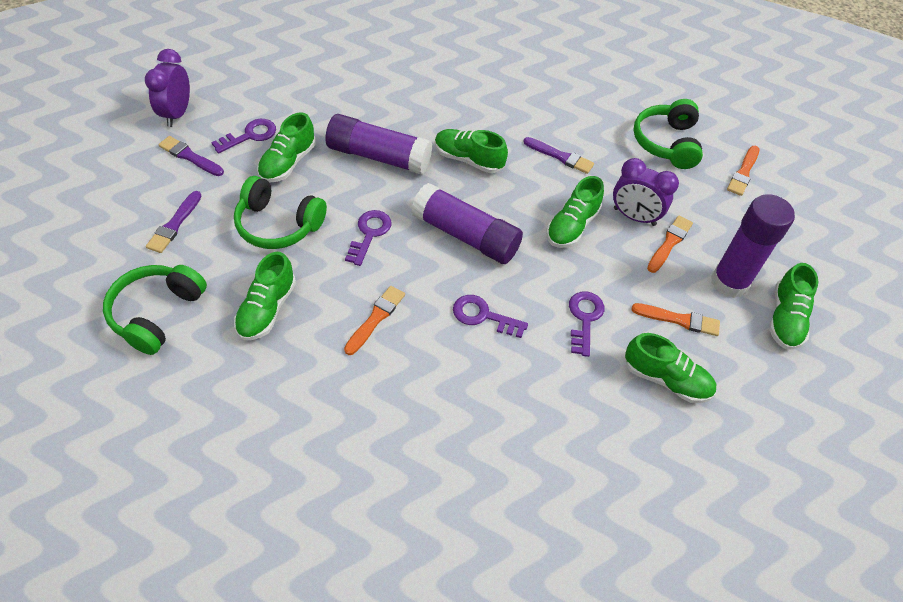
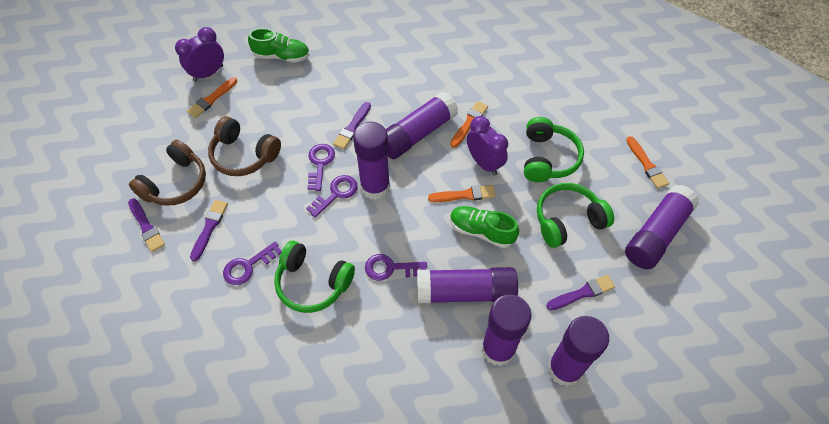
brown headphones: none = 0 -> [129,140,206,206] [208,117,281,176] = 2
green shoe: [234,252,296,341] [257,112,316,183] [435,129,508,173] [546,176,604,248] [625,333,716,403] [769,263,818,349] = 6 -> [248,28,310,63] [450,206,519,248] = 2
purple brush: [146,191,202,253] [158,136,224,176] [523,137,594,174] = 3 -> [128,198,165,252] [190,200,228,261] [333,102,371,149] [546,275,615,310] = 4
purple glue stick: [325,114,432,175] [411,183,523,264] [711,194,795,298] = 3 -> [353,122,390,200] [386,91,459,159] [417,267,518,303] [481,294,532,366] [547,316,609,387] [625,185,699,269] = 6

